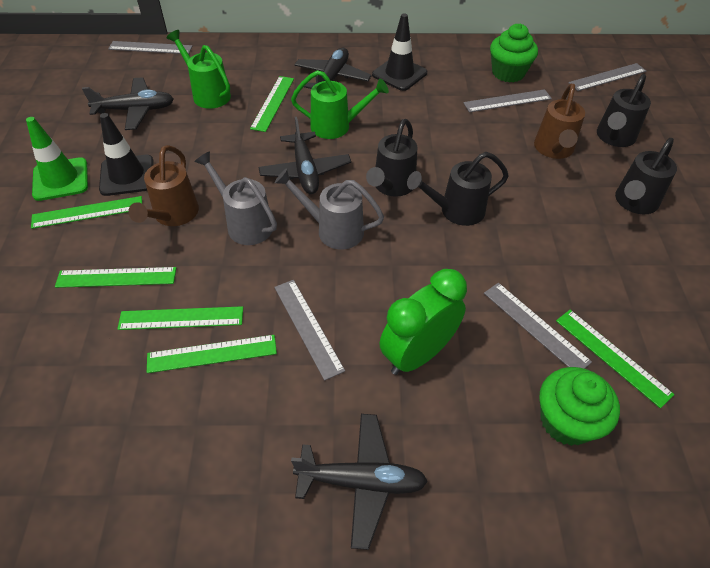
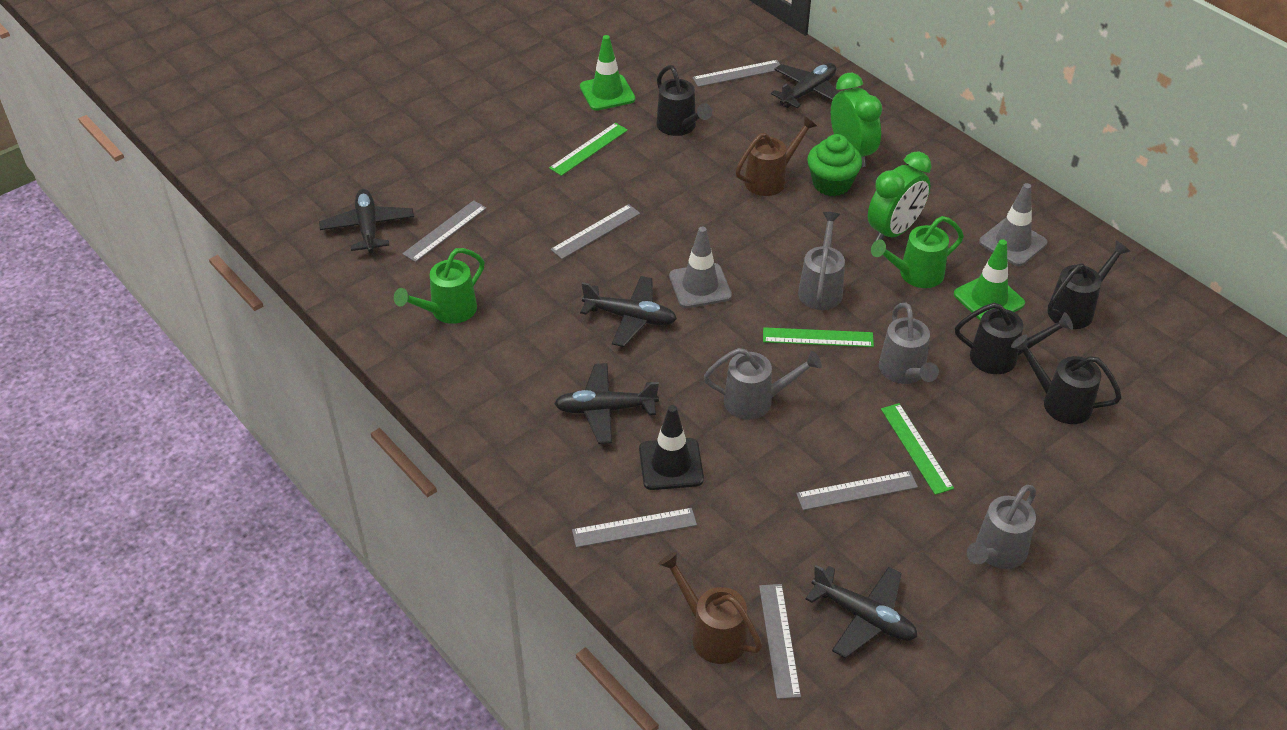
black plane: [82,77,174,130] [258,117,351,194] [291,414,428,550] [294,48,372,89] = 4 -> [319,189,414,253] [554,363,659,444] [580,276,677,347] [771,63,839,108] [806,565,918,658] = 5
black traffic cone: [99,113,154,196] [372,14,427,91] = 2 -> [639,405,704,490] = 1
green clock: [380,269,467,375] = 1 -> [831,73,882,167] [868,151,931,241] = 2
green cupcake: [490,24,538,83] [539,367,620,446] = 2 -> [807,134,862,196] = 1
green ruler: [31,196,142,229] [55,267,176,288] [117,306,243,330] [147,335,277,373] [250,76,294,132] [556,310,675,408] = 6 -> [549,123,628,176] [763,327,874,347] [881,403,954,495] = 3
green traffic cone: [26,117,88,201] = 1 -> [580,35,635,111] [954,239,1025,320] = 2
grey ruler: [108,41,192,54] [274,280,345,381] [463,89,552,112] [484,283,592,369] [569,63,646,91] = 5 -> [402,200,487,262] [550,204,640,259] [572,508,697,548] [692,60,780,87] [759,584,801,699] [796,471,918,510] = 6
grey traffic cone: none = 0 -> [669,227,732,308] [979,183,1047,266] = 2
grey watering can: [194,151,277,245] [274,168,384,249] = 2 -> [704,348,822,420] [798,212,845,310] [879,303,939,384] [967,485,1036,569] = 4

